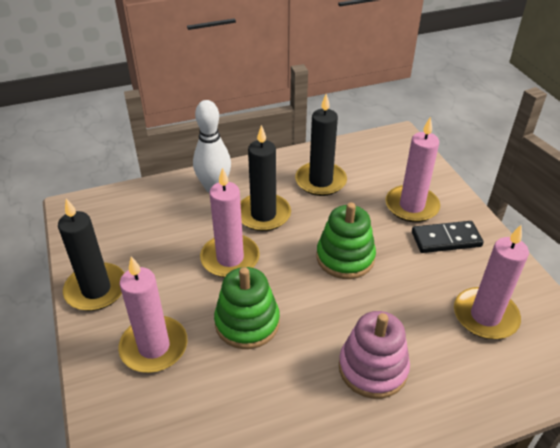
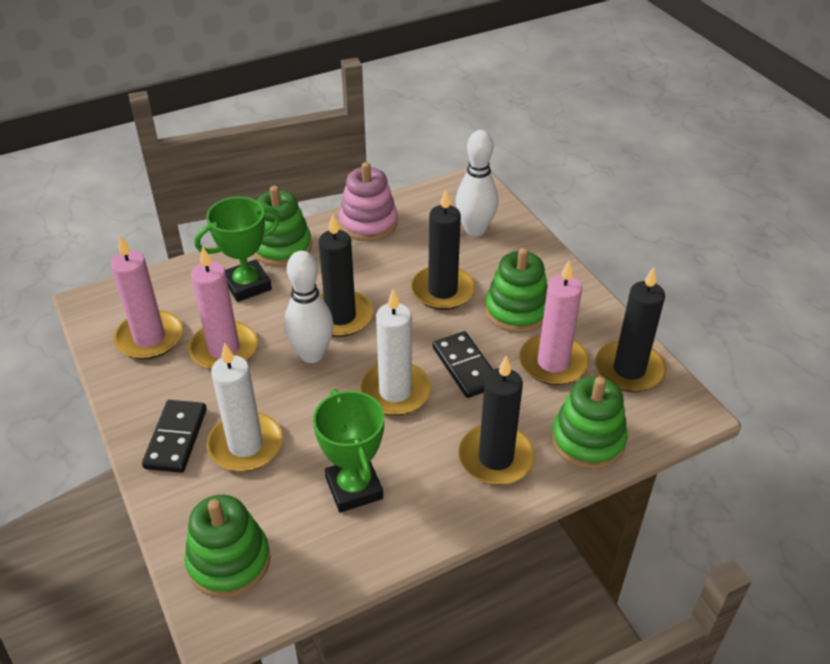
black candle: [58,198,125,311] [240,125,291,231] [295,94,347,196] = 3 -> [319,214,374,337] [411,189,475,310] [458,355,535,485] [595,267,666,392] = 4
black domino: [412,221,484,253] = 1 -> [142,400,207,473] [433,331,493,398] = 2
green stacking toy: [214,267,280,349] [317,203,376,279] = 2 -> [184,495,271,598] [254,186,312,266] [485,248,548,333] [551,376,628,469] = 4
green trophy: none = 0 -> [195,197,281,302] [313,389,384,513] = 2
pink candle: [118,256,188,373] [200,167,260,278] [385,117,440,222] [454,225,529,339] = 4 -> [111,236,183,359] [188,246,258,370] [519,260,589,385] = 3
white bowling pin: [193,100,231,193] = 1 -> [284,251,334,363] [456,130,498,236] = 2
white candle: none = 0 -> [207,342,283,472] [360,289,431,416] = 2

